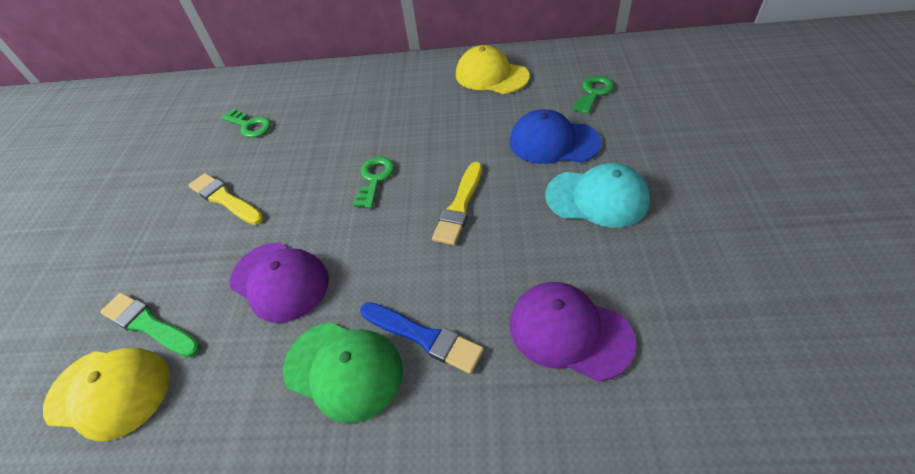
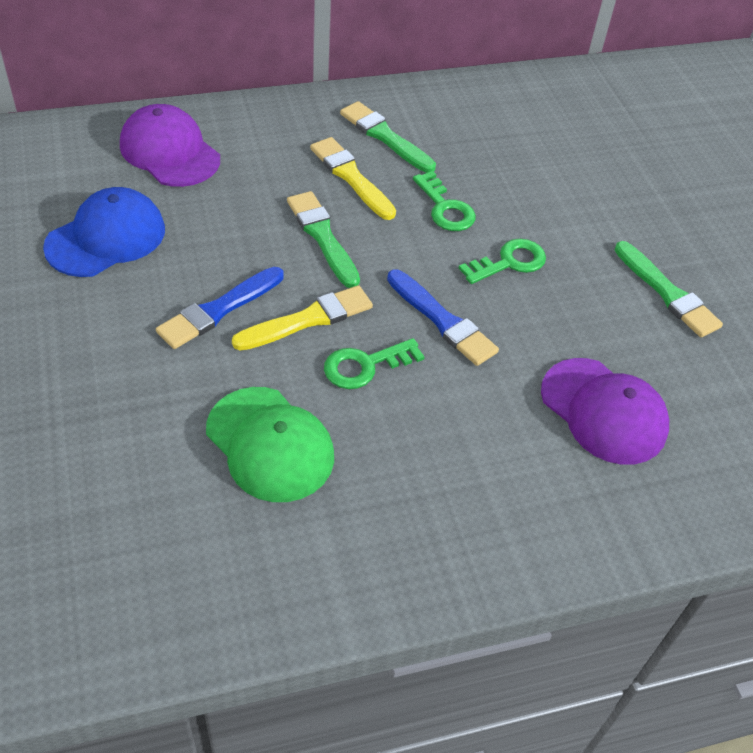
blue brush: [360,302,484,374] = 1 -> [156,267,284,349] [387,269,499,366] = 2
green brush: [100,293,201,358] = 1 -> [287,191,360,288] [340,101,436,173] [614,241,723,337] = 3
turquoise cap: [545,163,650,228] = 1 -> none = 0
yellow cap: [43,348,170,441] [456,45,530,94] = 2 -> none = 0

